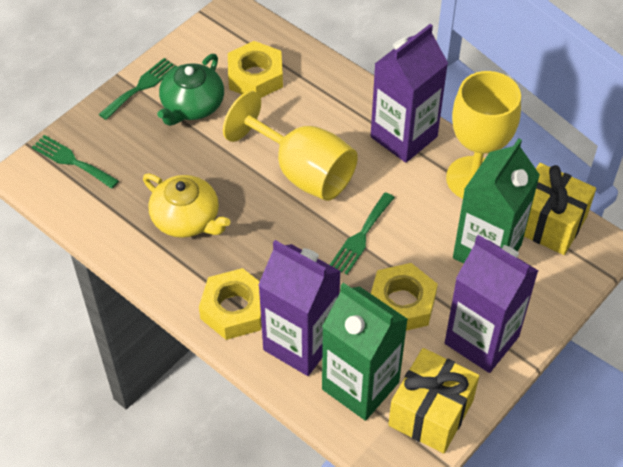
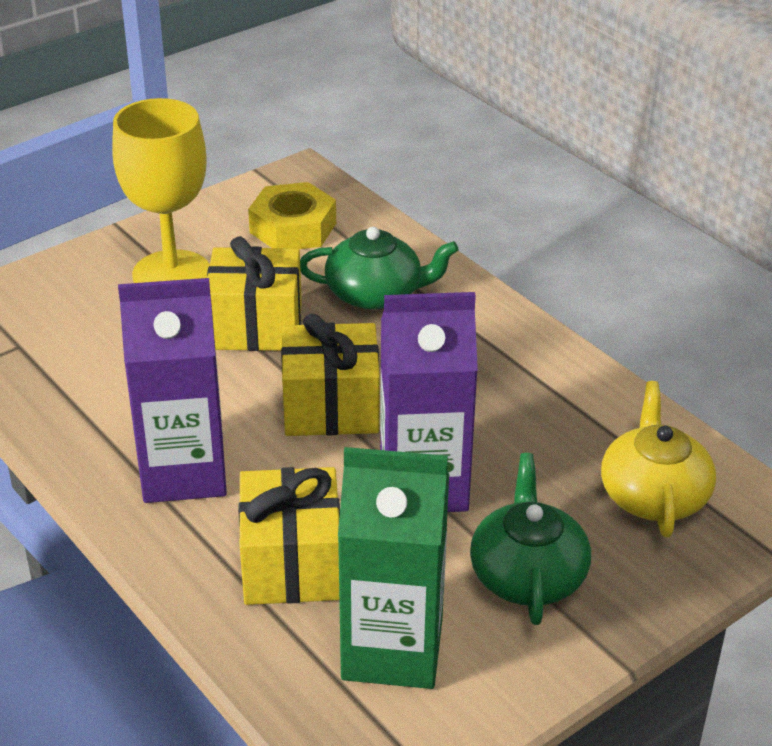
green carton: [322,283,408,421] [453,138,540,264] = 2 -> [338,447,449,689] = 1
green fork: [32,135,119,189] [99,58,177,120] [330,192,395,275] = 3 -> none = 0
green teapot: [157,54,224,126] = 1 -> [300,227,459,310] [470,453,591,625] = 2
purple carton: [258,240,341,376] [371,24,448,163] [445,235,538,373] = 3 -> [118,278,227,503] [380,292,478,512] = 2
yellow gift: [388,348,479,454] [524,163,596,255] = 2 -> [207,236,302,351] [238,467,340,605] [281,314,380,436] = 3
yellow goblet: [223,91,358,201] [446,71,521,199] = 2 -> [112,98,210,283] = 1
yellow nut: [199,268,262,340] [228,41,283,98] [371,263,438,331] = 3 -> [248,182,336,249] = 1

